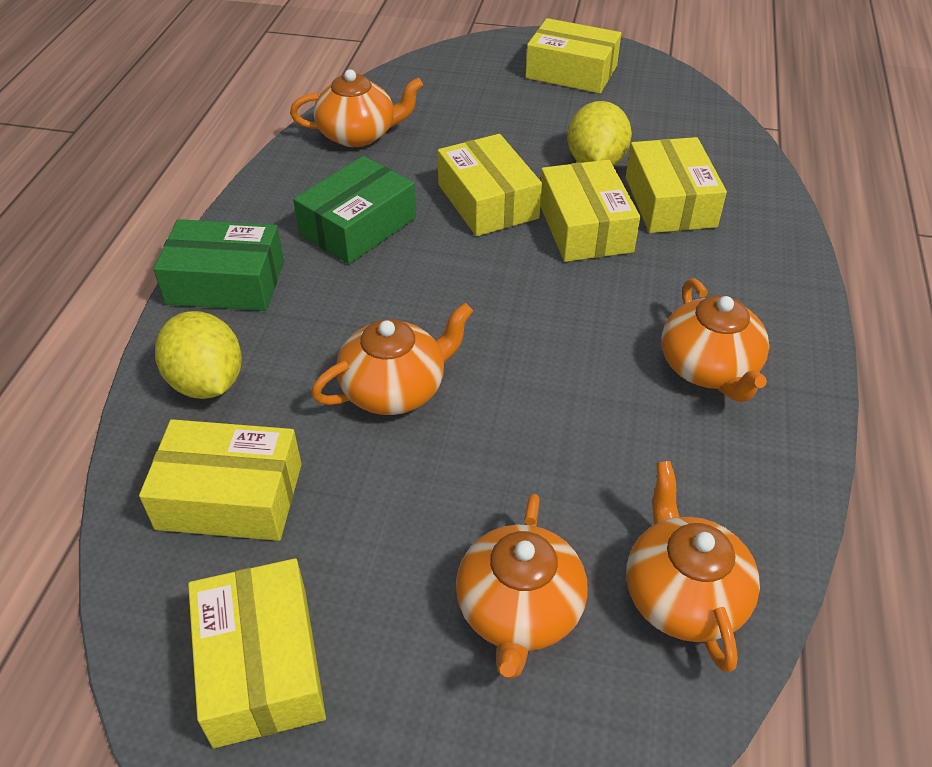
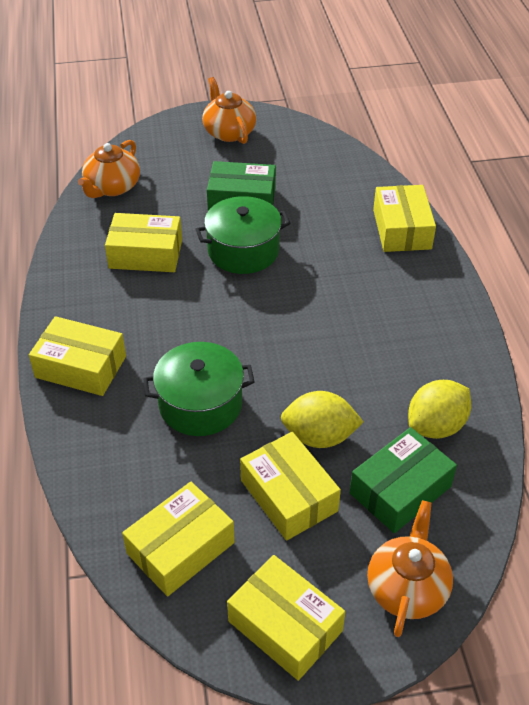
green pot: none = 0 -> [143,342,254,436] [195,196,290,274] = 2
orange teapot: [290,69,423,147] [311,303,473,415] [456,494,588,679] [626,461,760,673] [662,278,769,402] = 5 -> [78,140,140,198] [202,77,256,144] [367,500,453,637] = 3

